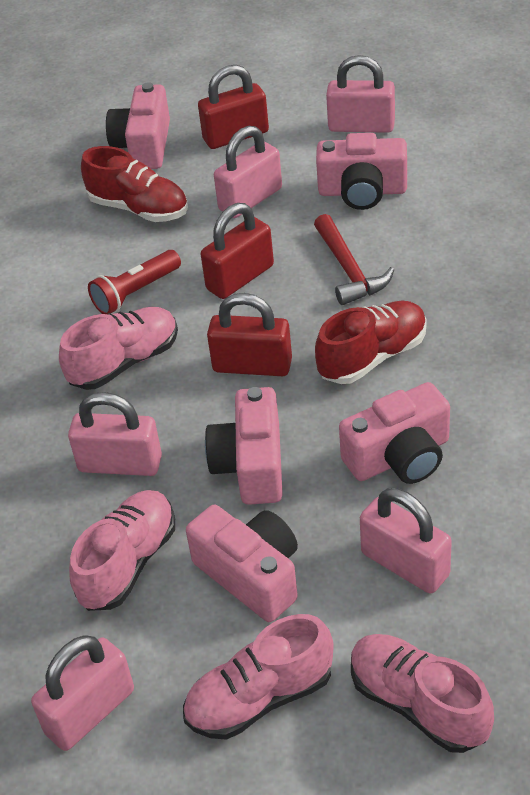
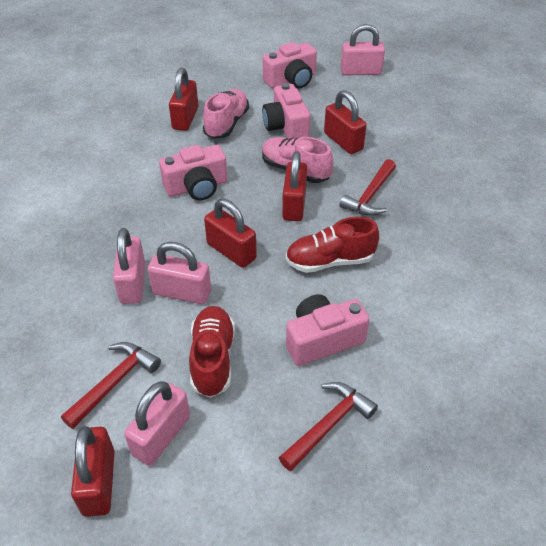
pink camera: [106,82,170,169] [186,505,298,622] [205,387,283,505] [316,133,407,210] [339,382,450,484] = 5 -> [159,145,227,201] [262,83,311,139] [263,42,317,88] [286,294,370,366] = 4
pink padlock: [31,635,134,751] [68,392,162,476] [214,126,282,218] [326,55,395,133] [360,488,452,594] = 5 -> [113,228,145,304] [124,381,190,466] [148,242,211,304] [341,24,385,75] = 4
pink shoe: [59,307,178,390] [69,490,175,611] [183,614,334,740] [351,634,494,753] = 4 -> [203,89,249,139] [262,137,334,183] = 2
red flashlight: [88,250,181,314] = 1 -> none = 0
red hammer: [314,214,394,305] = 1 -> [61,342,161,429] [279,382,378,471] [340,159,396,216] = 3
red padlock: [198,65,269,149] [201,203,274,299] [207,293,292,376] = 3 -> [71,426,115,517] [169,68,198,131] [204,199,257,268] [282,151,307,221] [324,90,367,154] = 5

